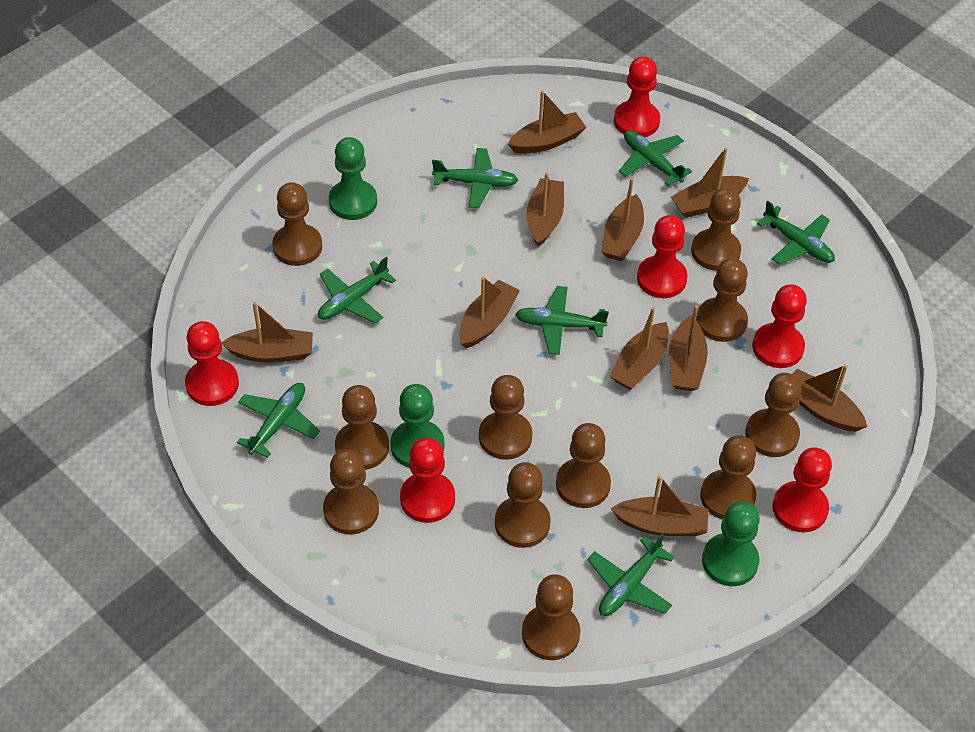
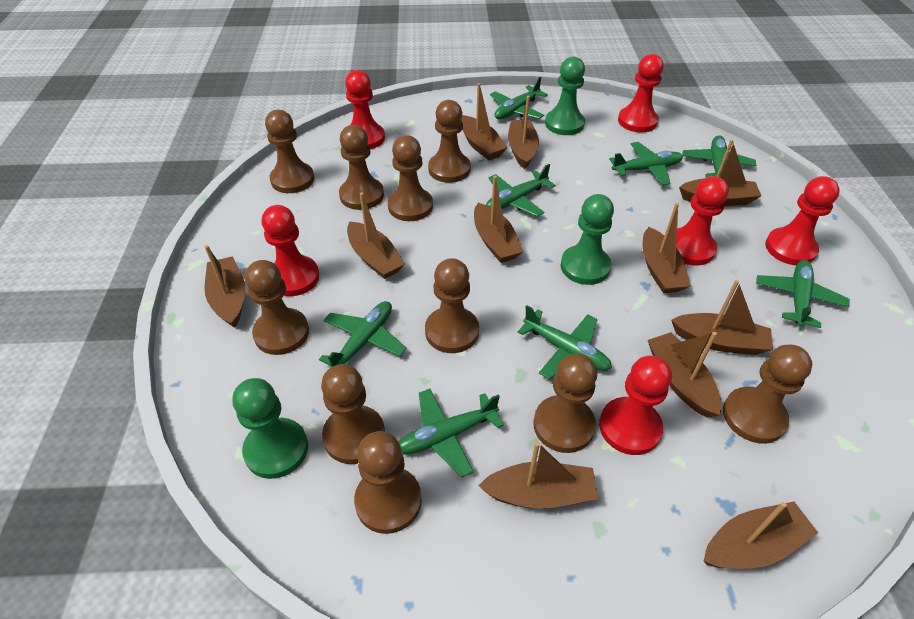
brown boat: [222,302,313,363] [459,277,520,348] [508,90,586,154] [526,173,564,247] [601,178,644,261] [609,307,669,390] [610,476,709,536] [669,305,708,391] [671,147,749,218] [792,365,867,432] = 10 -> [205,245,245,328] [347,193,405,279] [461,83,507,160] [474,176,523,263] [478,442,598,509] [508,96,539,169] [643,203,691,293] [648,332,722,418] [671,280,773,355] [679,140,762,206] [704,502,818,569] = 11
brown pawn: [272,182,322,266] [323,449,379,535] [335,385,389,470] [479,375,533,460] [495,462,551,548] [522,574,580,660] [556,423,611,508] [691,188,741,271] [696,258,748,342] [700,435,756,519] [745,373,802,457] = 11 -> [245,260,309,355] [265,110,314,193] [321,364,385,464] [339,125,384,210] [354,431,422,534] [388,135,433,221] [425,258,479,353] [428,100,471,183] [533,354,597,453] [723,345,812,444] = 10
green plane: [237,383,320,458] [318,257,396,324] [432,148,518,208] [515,286,609,355] [587,533,675,616] [619,130,692,187] [757,201,835,265] = 7 -> [319,301,406,367] [399,389,504,478] [486,164,556,217] [490,77,548,119] [517,306,612,379] [609,142,683,186] [683,135,756,178] [756,260,850,328] = 8

